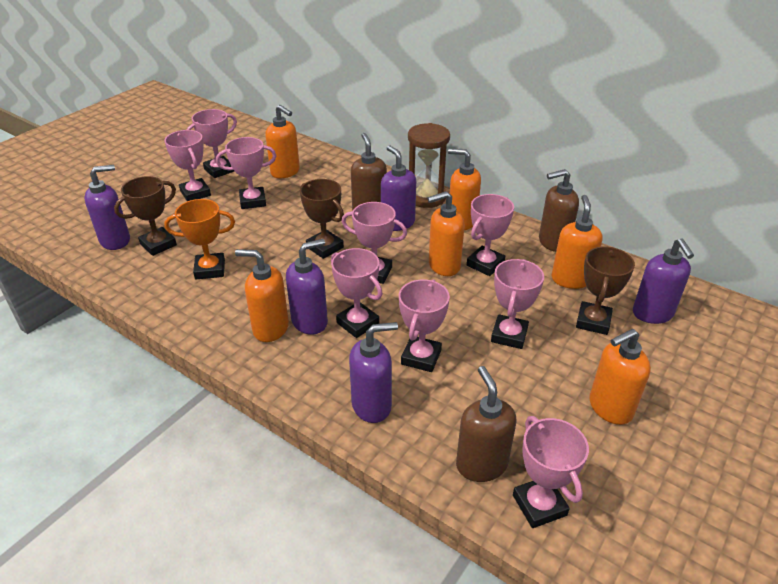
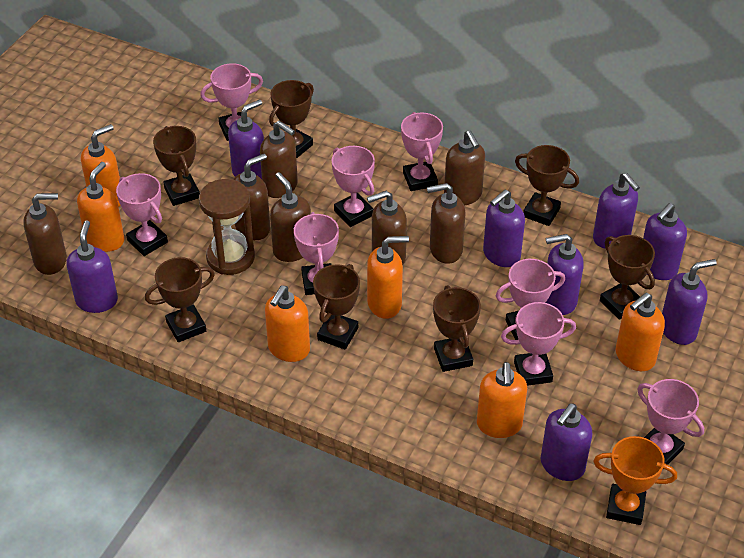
brown soap dispenser: [351,133,387,210] [456,366,516,482] [539,169,579,252] = 3 -> [23,193,67,275] [233,154,270,240] [260,121,298,198] [270,172,311,262] [367,191,407,265] [427,183,466,264] [444,131,485,205] = 7
brown trophy: [114,176,177,256] [300,179,344,259] [576,247,635,335] = 3 -> [145,257,215,342] [153,126,200,206] [269,80,314,159] [313,264,360,349] [433,285,481,372] [515,145,579,226] [600,235,655,320] = 7
pink trophy: [164,130,211,201] [187,109,237,178] [216,137,276,209] [331,248,383,338] [341,202,407,284] [399,280,450,372] [467,194,514,276] [491,259,544,349] [513,416,589,528] = 9 -> [116,173,168,256] [200,63,263,141] [294,212,339,295] [332,146,375,227] [401,112,443,191] [496,259,565,340] [501,302,576,386] [637,379,704,465] = 8
purple soap dispenser: [84,165,130,250] [286,239,328,335] [349,322,398,423] [381,145,416,231] [633,238,694,324] = 5 -> [66,220,118,313] [228,99,264,179] [483,190,525,267] [541,404,592,481] [546,234,584,315] [593,173,640,249] [643,203,687,280] [662,259,717,345] = 8

